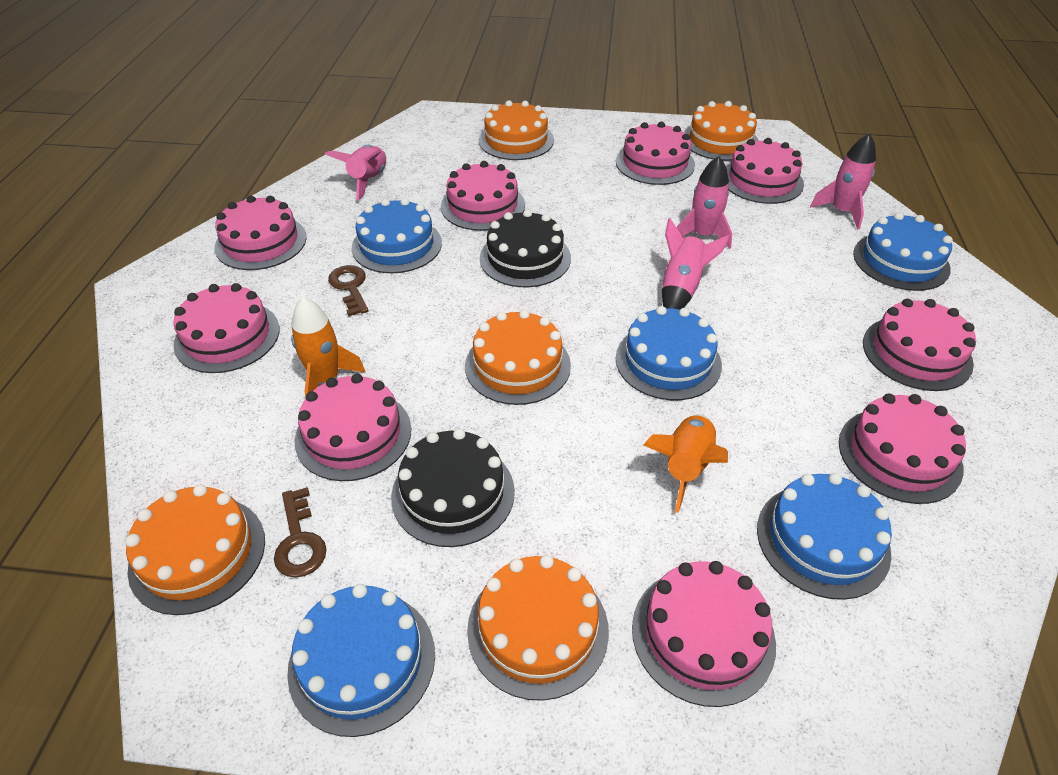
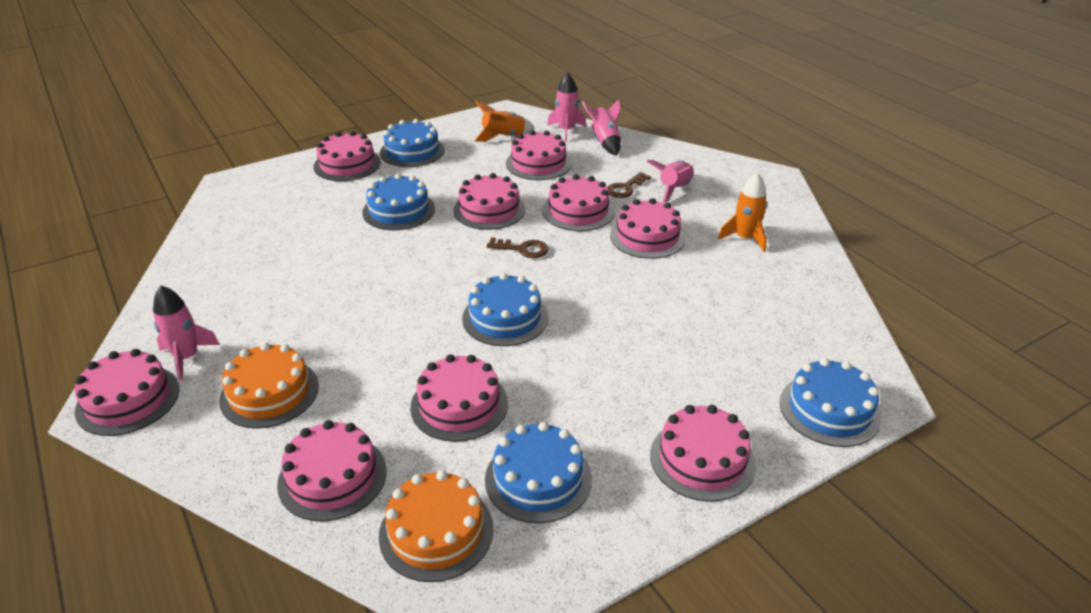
black cake: [391,429,515,547] [480,209,571,287] = 2 -> none = 0
orange cake: [125,484,265,615] [465,310,571,405] [467,555,609,701] [479,100,554,160] [684,101,759,161] = 5 -> [219,343,319,428] [379,470,494,582] = 2

